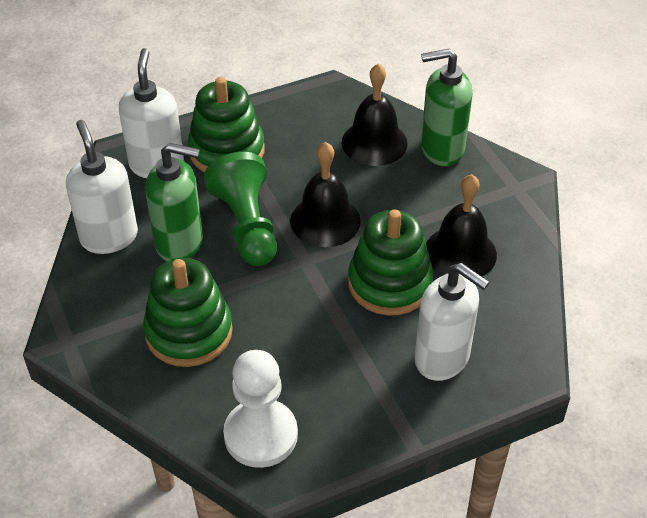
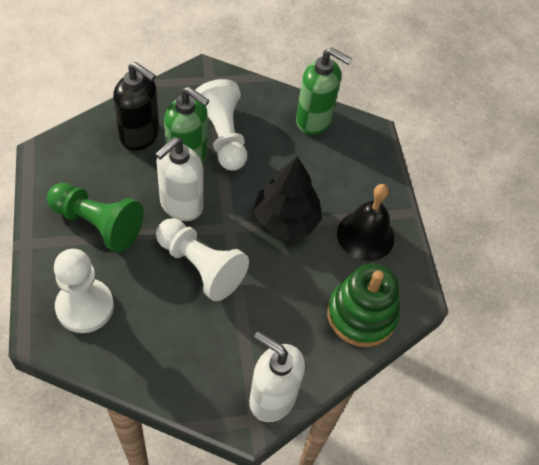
black bell: [290,142,361,247] [342,63,408,166] [426,174,497,277] = 3 -> [337,184,395,261] = 1
black soap dispenser: none = 0 -> [113,62,159,151] = 1
black tree: none = 0 -> [253,157,322,240] = 1
green stacking toy: [143,258,233,367] [188,77,265,172] [348,210,433,316] = 3 -> [327,263,400,347] = 1
white pawn: [223,350,298,468] = 1 -> [54,249,114,333] [156,218,249,301] [195,79,247,171] = 3
white soap dispenser: [66,120,138,254] [119,48,184,178] [414,263,489,381] = 3 -> [155,137,203,221] [249,331,305,422] = 2

